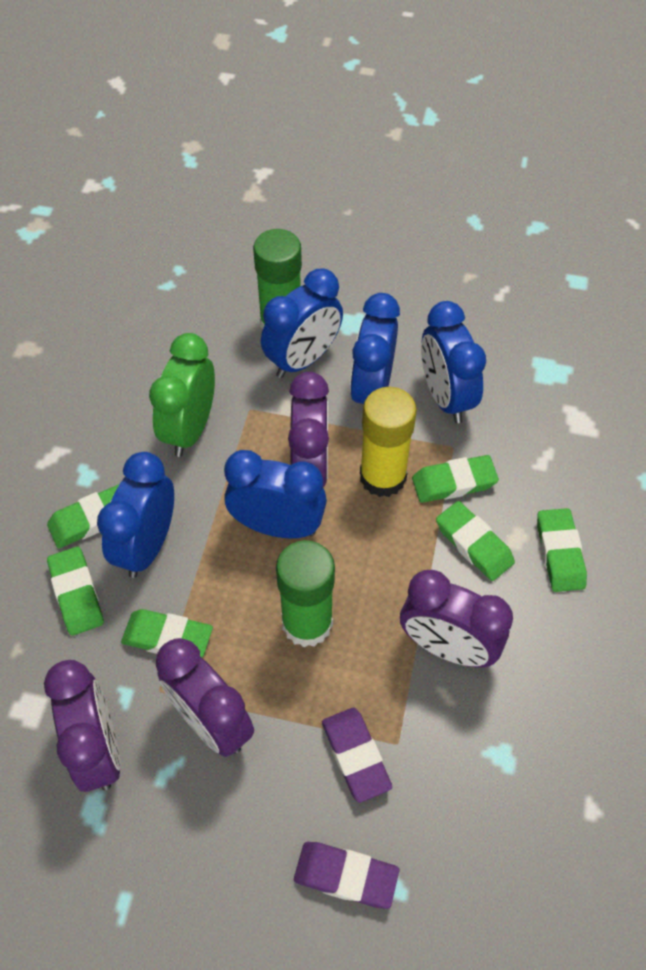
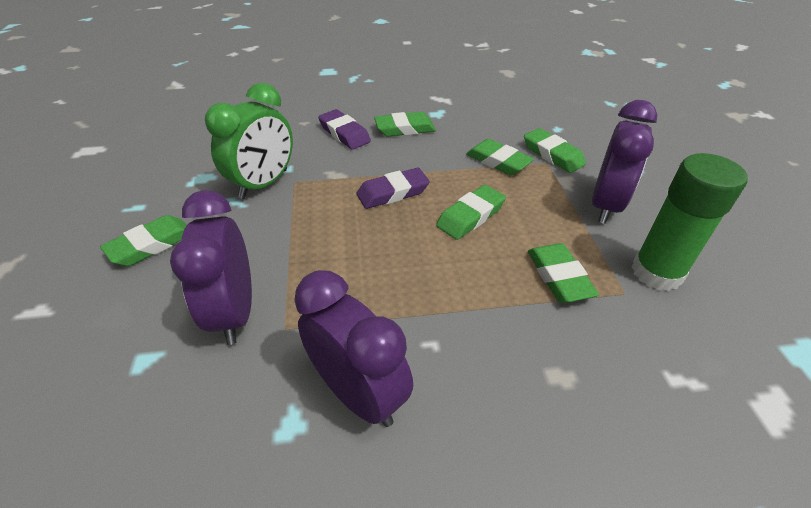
blue clock: [97,452,174,578] [224,450,327,539] [261,268,343,378] [350,293,400,405] [421,301,486,423] = 5 -> none = 0
green glue stick: [253,229,302,329] [276,540,335,647] = 2 -> [632,153,748,291] = 1
purple clock: [44,660,121,792] [156,638,254,757] [288,372,329,487] [400,570,513,668] = 4 -> [170,190,252,345] [294,270,413,427] [592,100,657,224] = 3
yellow glue stick: [360,387,417,497] = 1 -> none = 0

